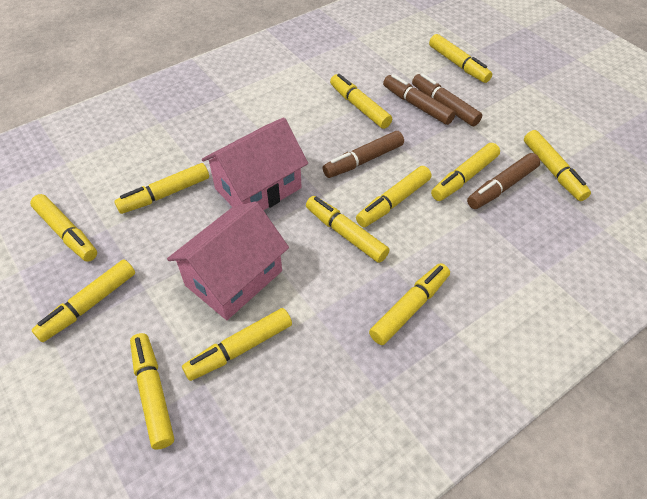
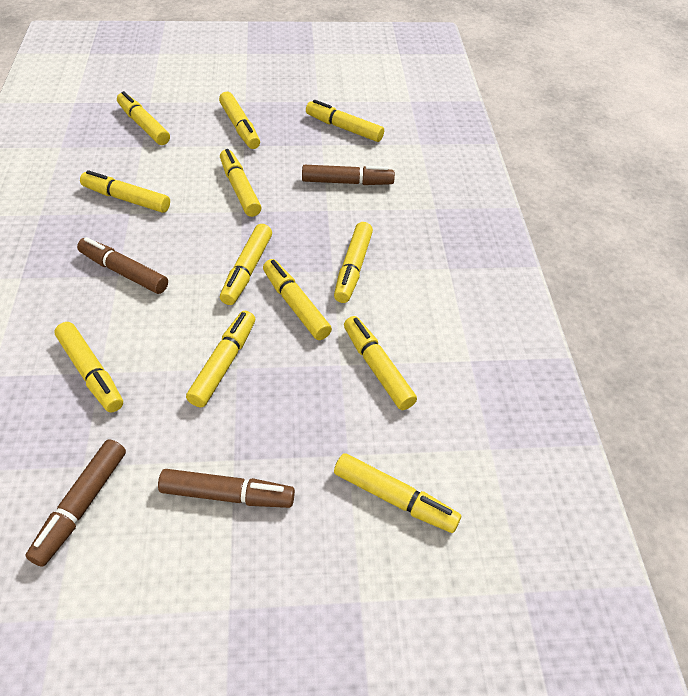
pink house: [167,201,289,320] [202,117,308,210] = 2 -> none = 0

